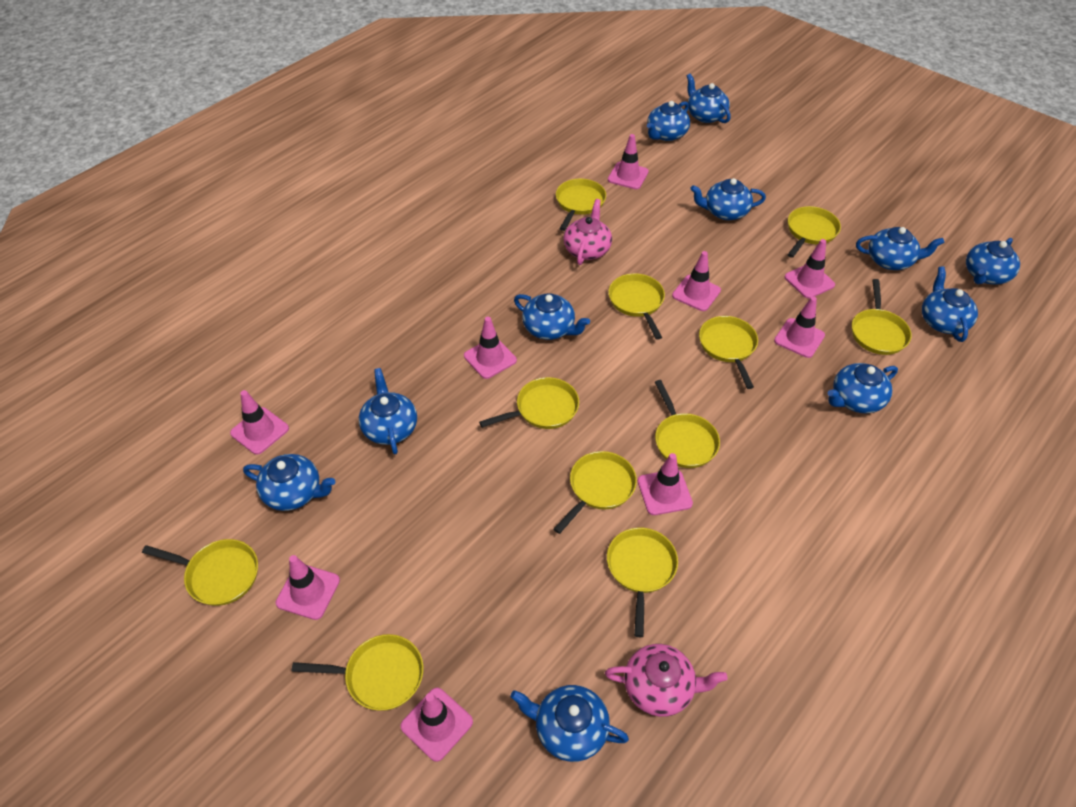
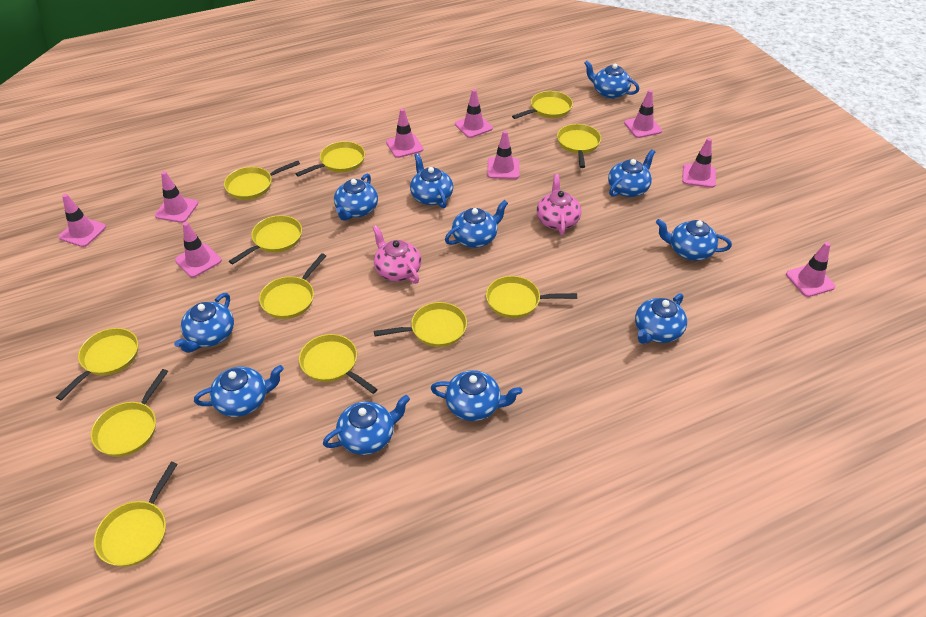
yellow pan: [142,539,258,606] [292,634,423,711] [479,377,579,429] [554,451,637,534] [556,178,606,231] [607,527,678,637] [609,273,665,340] [655,380,720,468] [699,316,758,389] [787,206,841,258] [852,279,912,355] = 11 -> [56,328,138,400] [91,369,168,457] [94,462,178,567] [224,161,300,200] [229,215,302,264] [259,253,326,319] [295,141,365,177] [299,334,378,394] [374,302,467,347] [486,276,577,318] [512,91,573,119] [557,124,601,168] = 12

